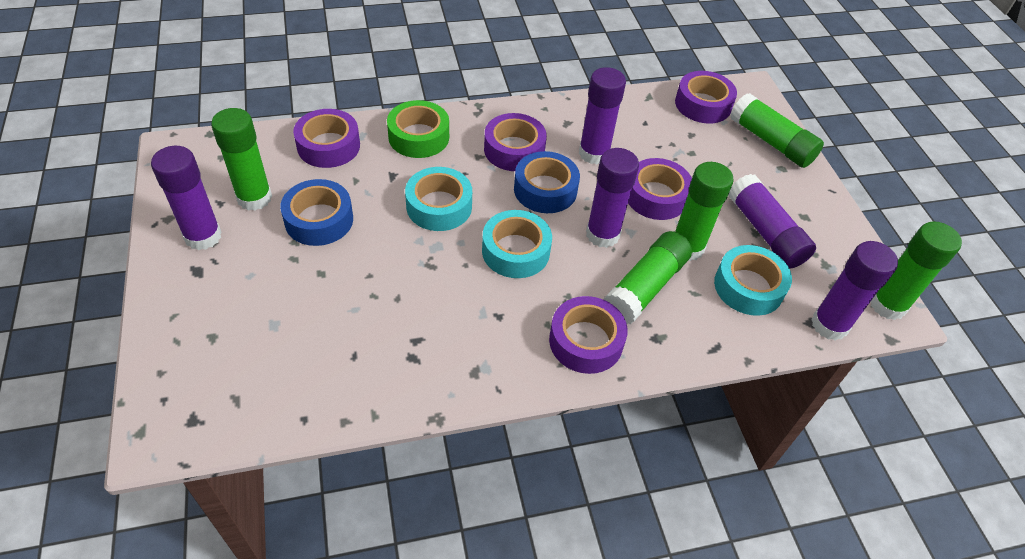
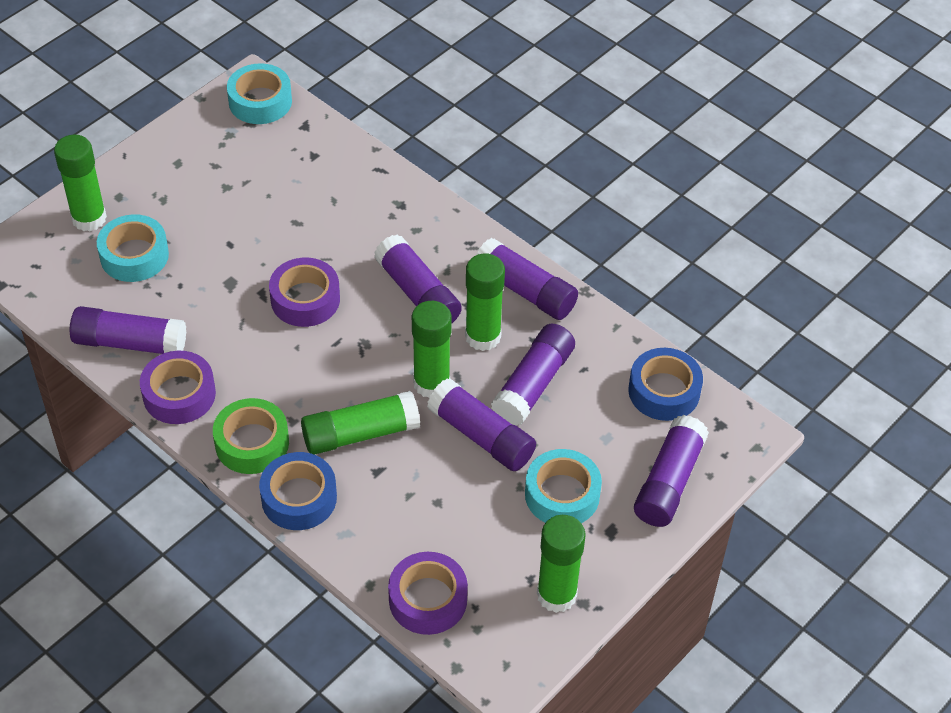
purple glue stick: [151,146,222,250] [579,67,626,165] [586,148,639,248] [728,174,816,268] [811,241,898,341] = 5 -> [70,306,186,354] [374,234,462,323] [427,378,536,471] [476,238,578,320] [491,324,575,426] [634,415,709,527] = 6
purple tape: [293,109,360,168] [484,113,547,171] [549,296,628,374] [628,158,692,220] [675,71,737,124] = 5 -> [140,351,216,424] [269,258,340,327] [388,552,468,635] = 3

